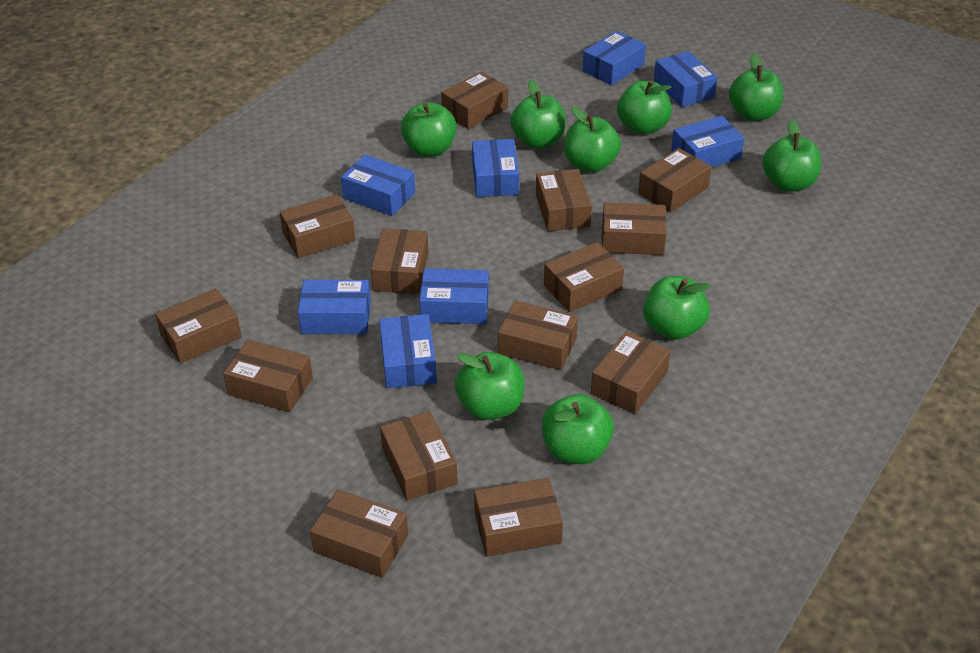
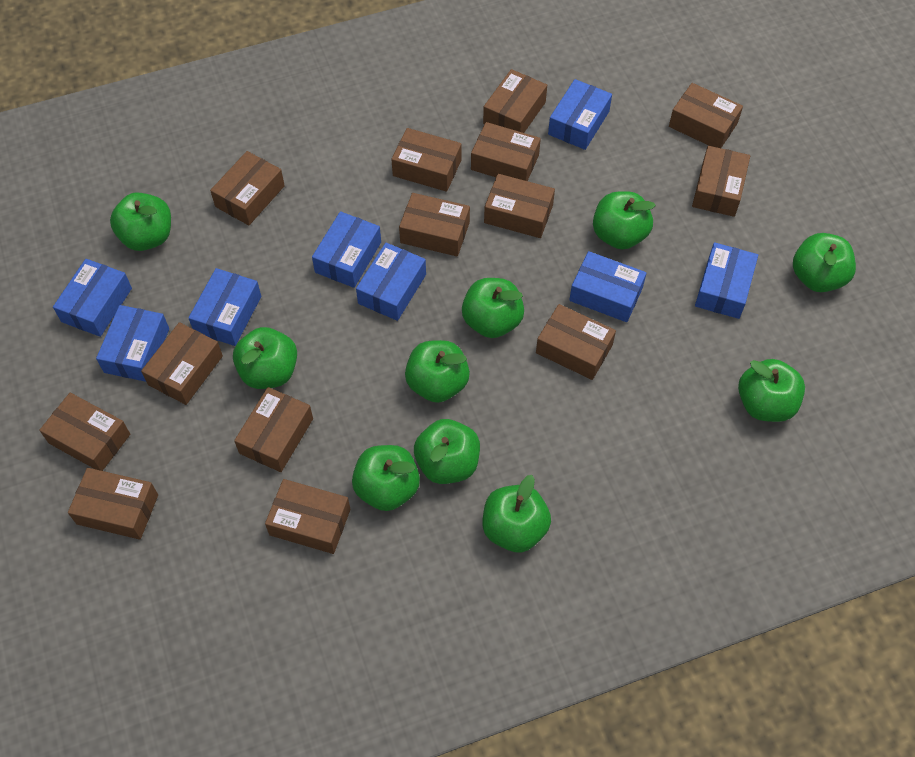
green apple: [401,102,456,157] [455,352,524,420] [510,79,565,149] [542,394,614,464] [564,106,621,173] [617,80,672,135] [643,276,711,340] [729,53,783,121] [763,119,821,192] = 9 -> [110,192,171,251] [233,327,297,389] [352,445,420,511] [405,340,470,403] [414,419,480,484] [462,278,524,338] [483,475,551,552] [593,191,656,250] [738,359,805,422] [793,233,856,292] = 10

